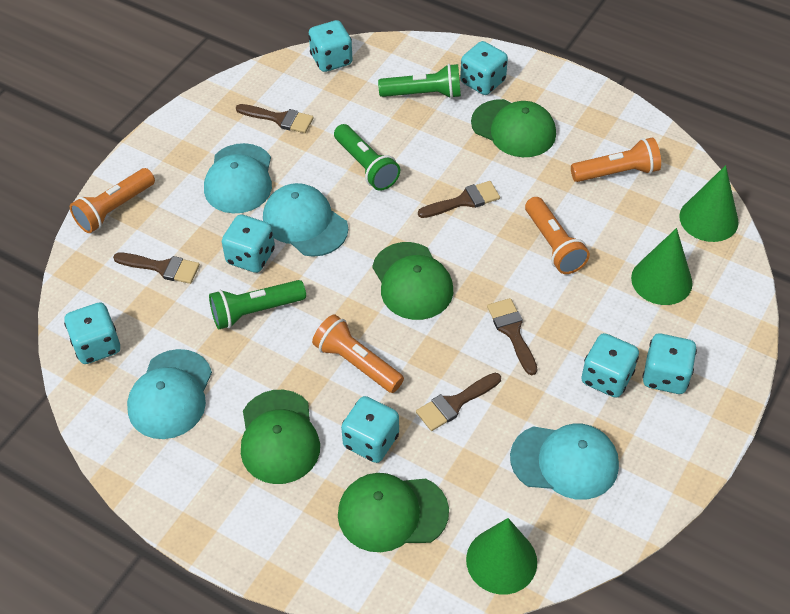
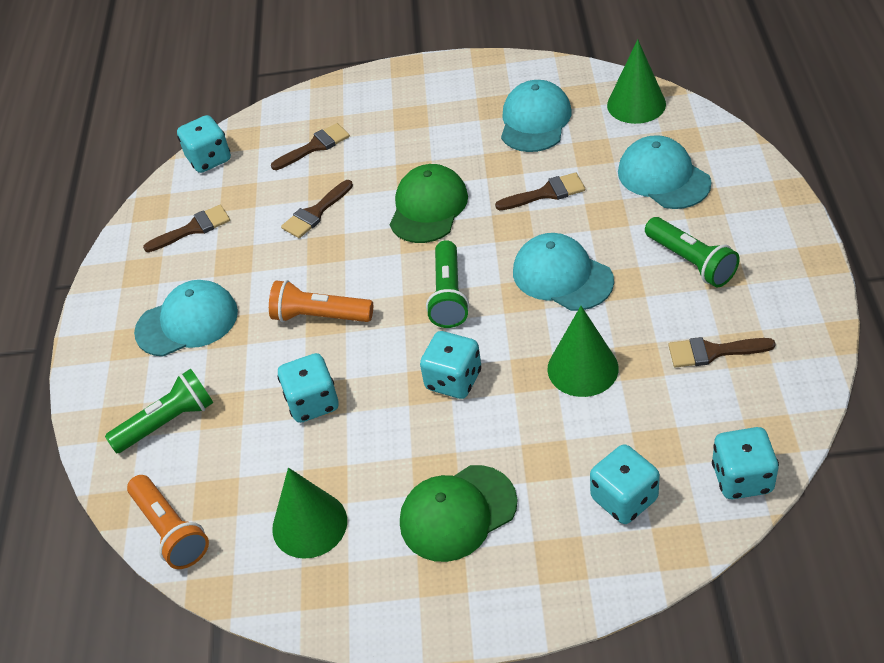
green cap: [241,390,320,484] [338,473,449,552] [372,242,453,320] [471,99,556,157] = 4 -> [390,164,468,243] [400,465,517,562] = 2
orange flashlight: [70,168,155,233] [312,314,404,393] [525,197,590,274] [571,138,661,182] = 4 -> [127,475,209,569] [269,280,373,322] = 2
turquoise dice: [64,302,120,364] [222,214,275,273] [308,20,353,72] [341,396,399,463] [460,41,508,95] [581,333,639,398] [642,333,697,394] = 7 -> [177,115,231,173] [277,353,338,423] [420,331,481,399] [590,444,660,524] [712,427,779,499] = 5

